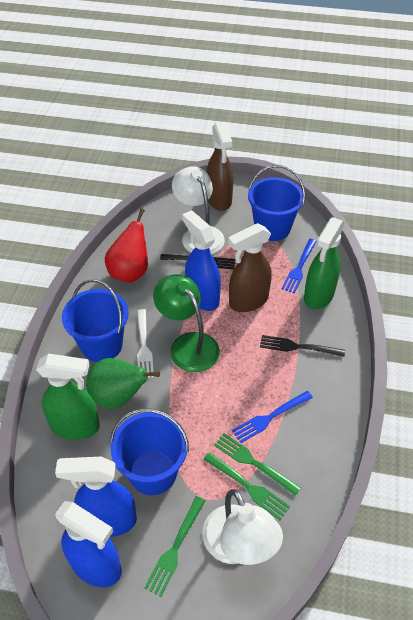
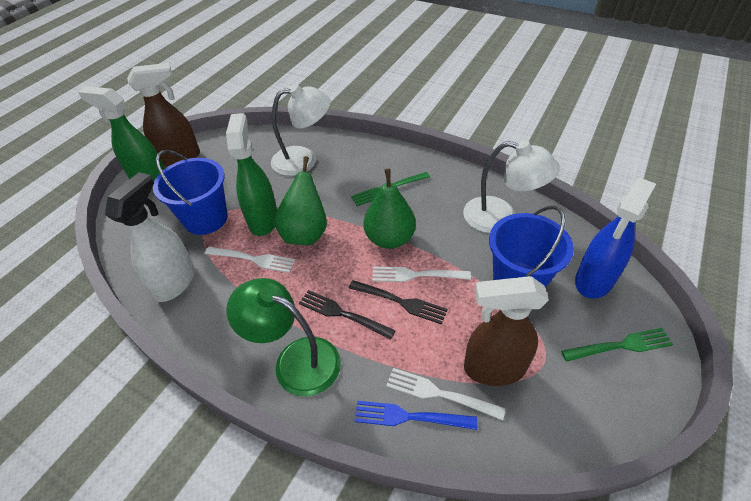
blue bucket: [62,279,129,362] [110,409,189,495] [248,165,305,241] = 3 -> [153,150,228,235] [489,206,574,288] = 2
blue fork: [232,391,313,443] [282,239,317,294] = 2 -> [354,401,477,430] = 1
blue spray bottle: [55,457,137,537] [55,501,122,587] [182,210,221,311] = 3 -> [575,178,656,299] = 1
green fork: [144,496,205,597] [203,452,290,520] [214,433,301,496] = 3 -> [351,172,430,206] [561,328,673,362] = 2
green pear: [86,358,160,409] = 1 -> [274,156,327,245] [363,169,416,249] = 2
red pear: [105,208,148,283] = 1 -> none = 0
white fork: [137,309,154,378] = 1 -> [204,247,295,273] [372,267,471,282] [386,368,505,420] = 3
white spray bottle: none = 0 -> [105,172,195,302] = 1

